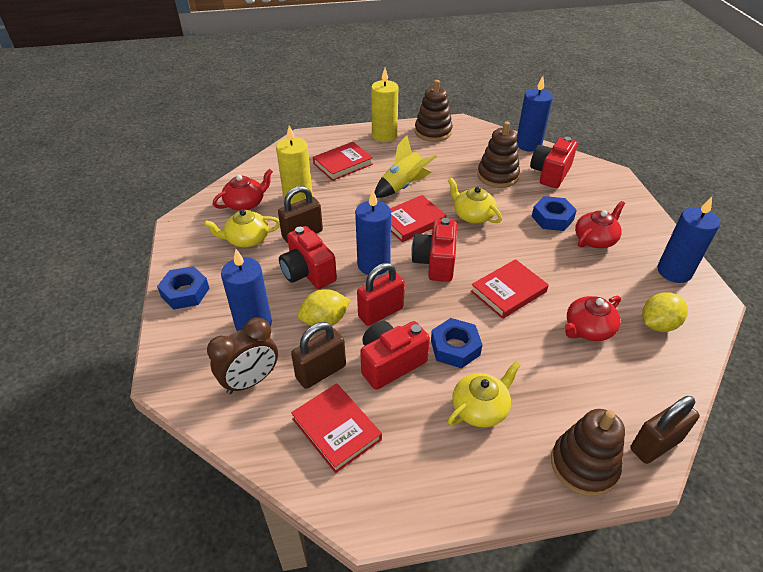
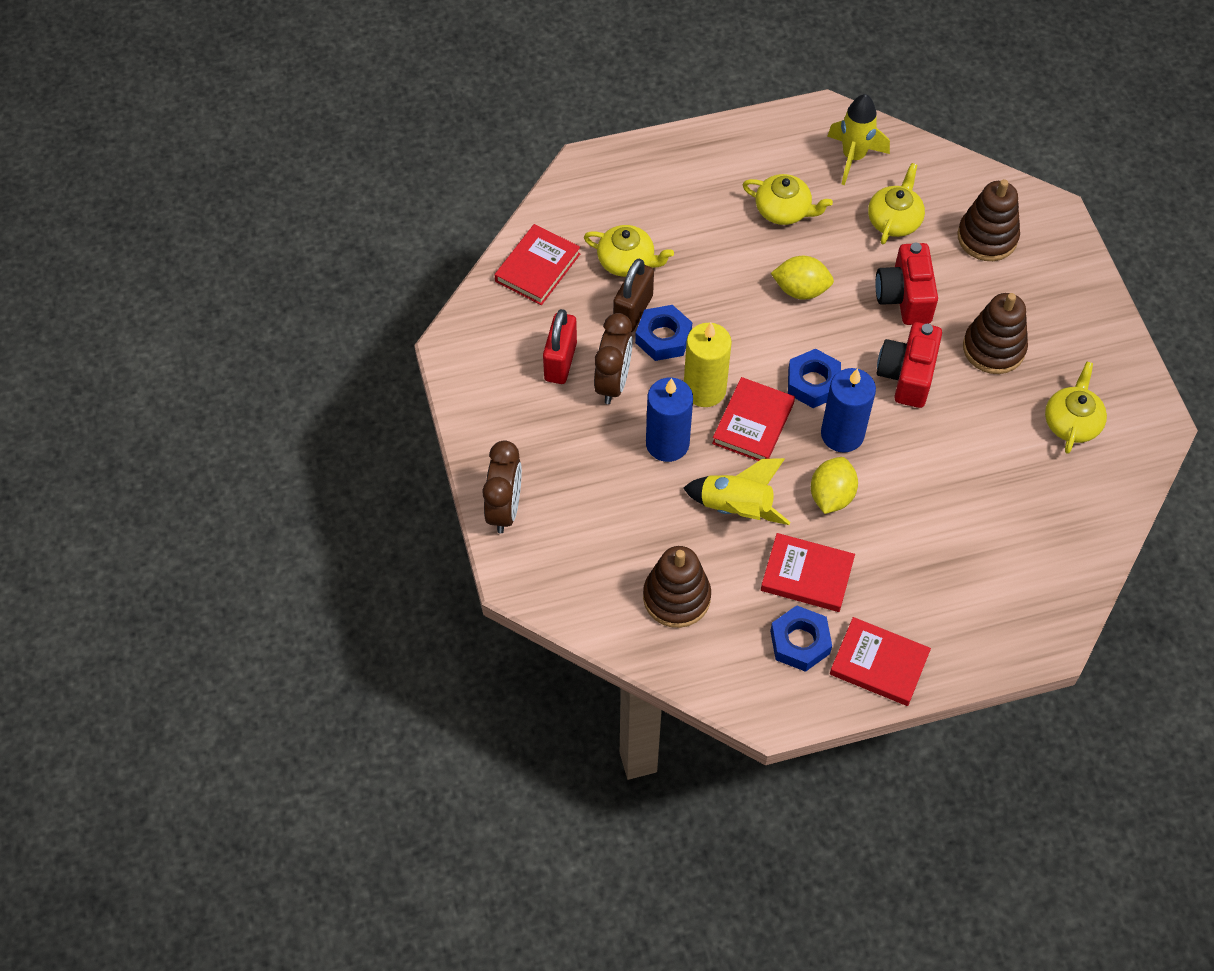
blue candle: [221,249,272,331] [355,190,391,275] [516,76,553,152] [657,197,720,283] = 4 -> [646,378,693,462] [821,368,876,453] = 2
brown clock: [207,317,278,394] = 1 -> [482,440,522,533] [594,313,633,404] = 2
brown padlock: [278,186,323,243] [291,322,346,389] [630,396,700,464] = 3 -> [613,259,654,332] = 1
red camera: [279,226,337,289] [360,321,430,390] [411,218,457,282] [530,137,577,188] = 4 -> [875,243,938,325] [877,322,942,408] = 2
red teapot: [213,169,273,211] [565,296,621,341] [575,201,625,248] = 3 -> none = 0
yellow candle: [276,125,313,204] [371,68,398,142] = 2 -> [684,322,732,407] = 1
yellow rocket: [375,135,437,198] = 1 -> [683,458,790,525] [827,94,890,185] = 2
yellow teapot: [204,209,280,247] [448,178,502,224] [448,361,521,427] = 3 -> [584,225,674,277] [743,174,833,225] [868,163,925,244] [1045,361,1107,454] = 4

